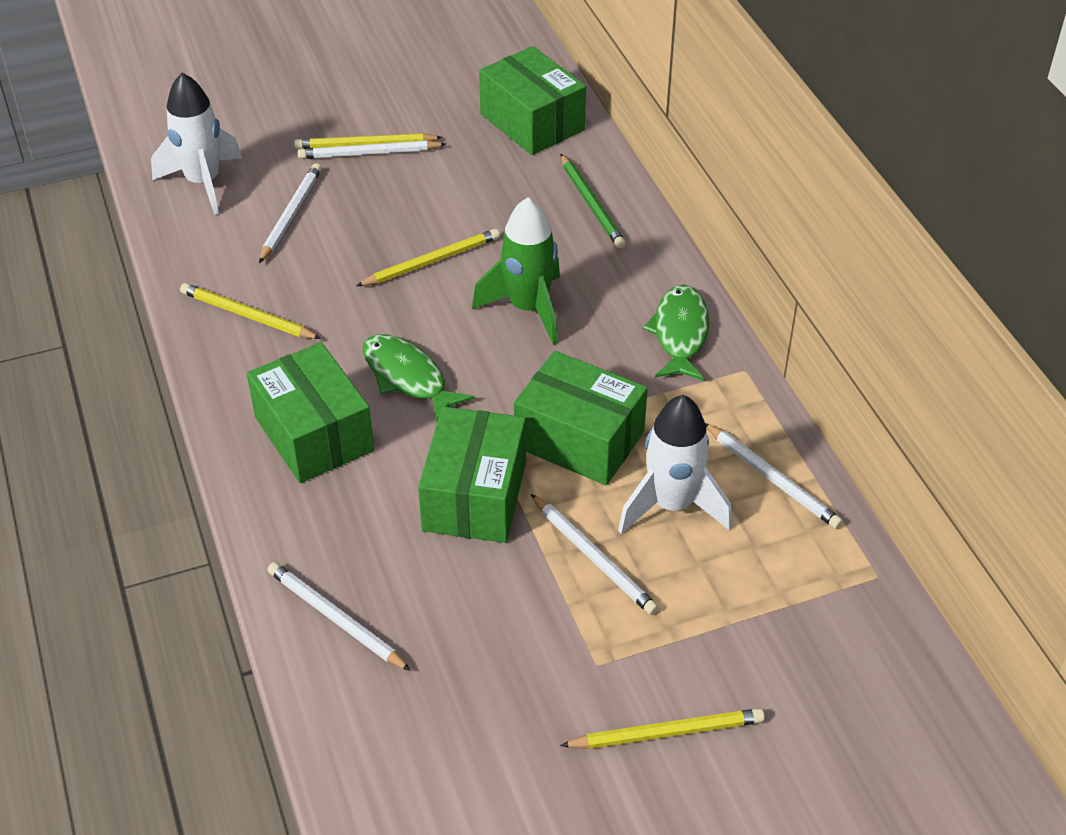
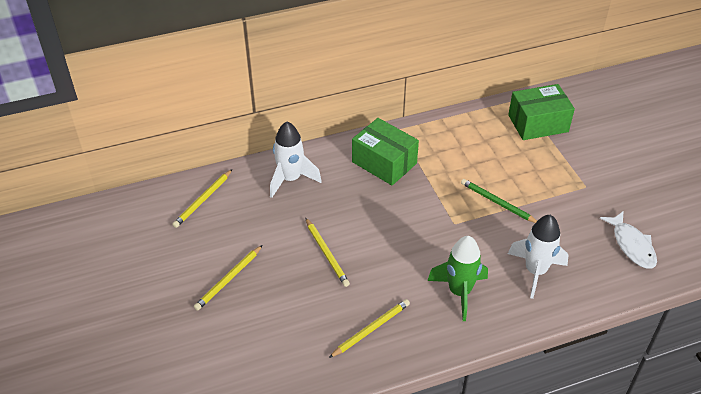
green box: [247,342,374,483] [418,406,526,543] [479,46,586,155] [514,351,648,485] = 4 -> [352,118,419,185] [508,84,575,140] = 2
green fish: [363,334,475,421] [643,285,709,381] = 2 -> none = 0
white fish: none = 0 -> [600,211,657,269] = 1
white pencil: [259,163,322,263] [268,562,411,671] [298,140,446,159] [531,494,659,615] [705,423,843,529] = 5 -> none = 0

